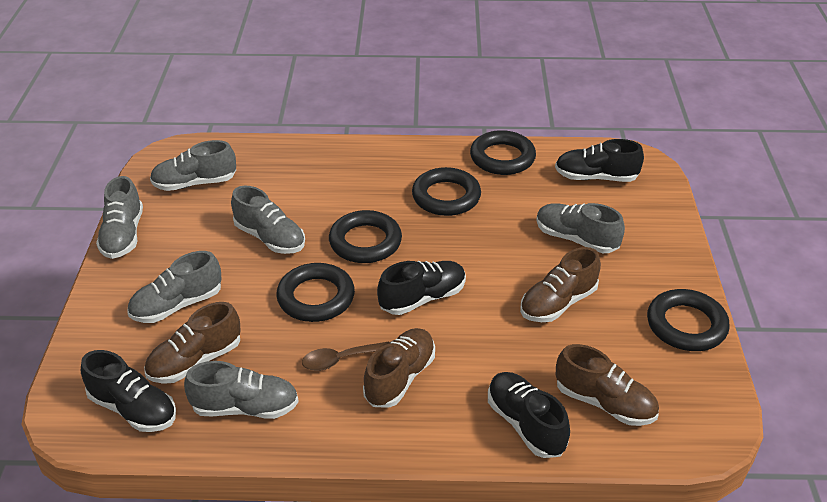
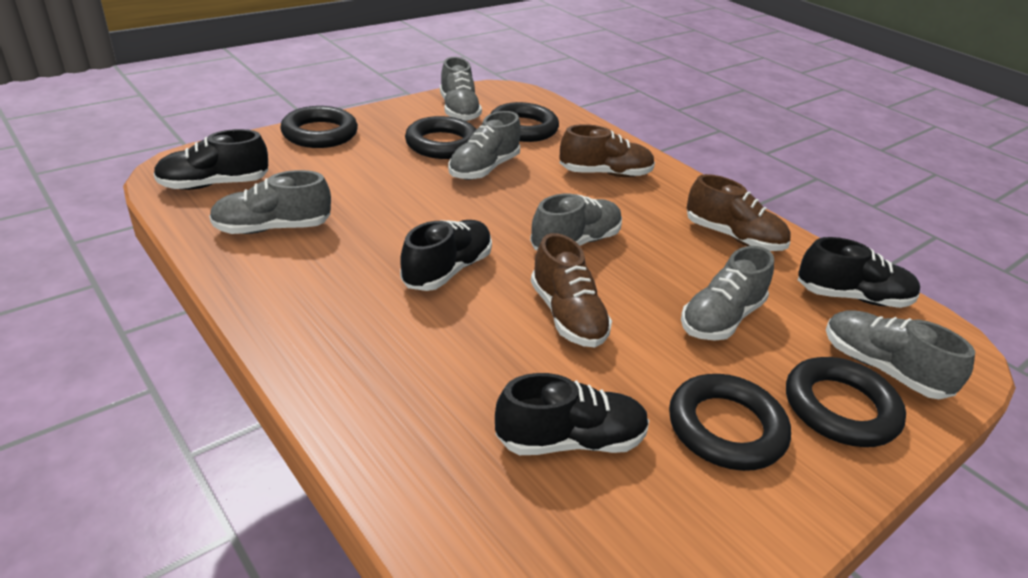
brown shoe: [144,302,241,384] [363,328,435,408] [520,247,601,322] [556,344,659,426] = 4 -> [531,233,612,347] [559,124,655,177] [687,174,791,251] = 3
brown spoon: [302,342,389,371] = 1 -> none = 0

